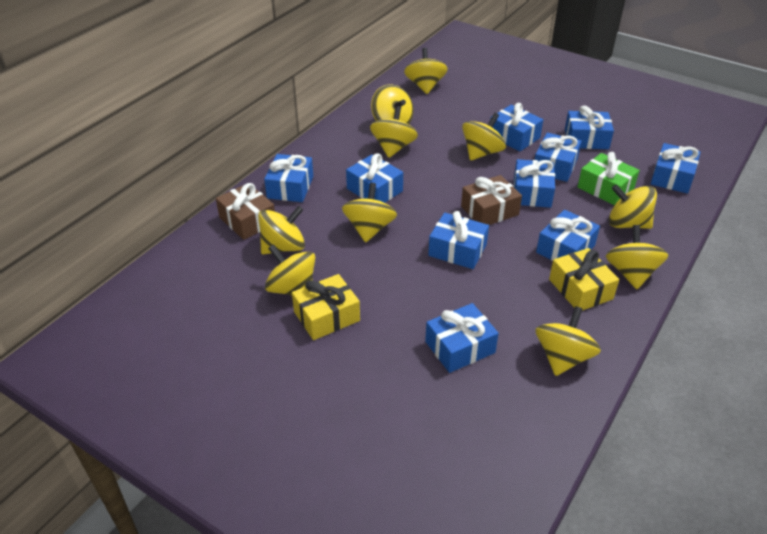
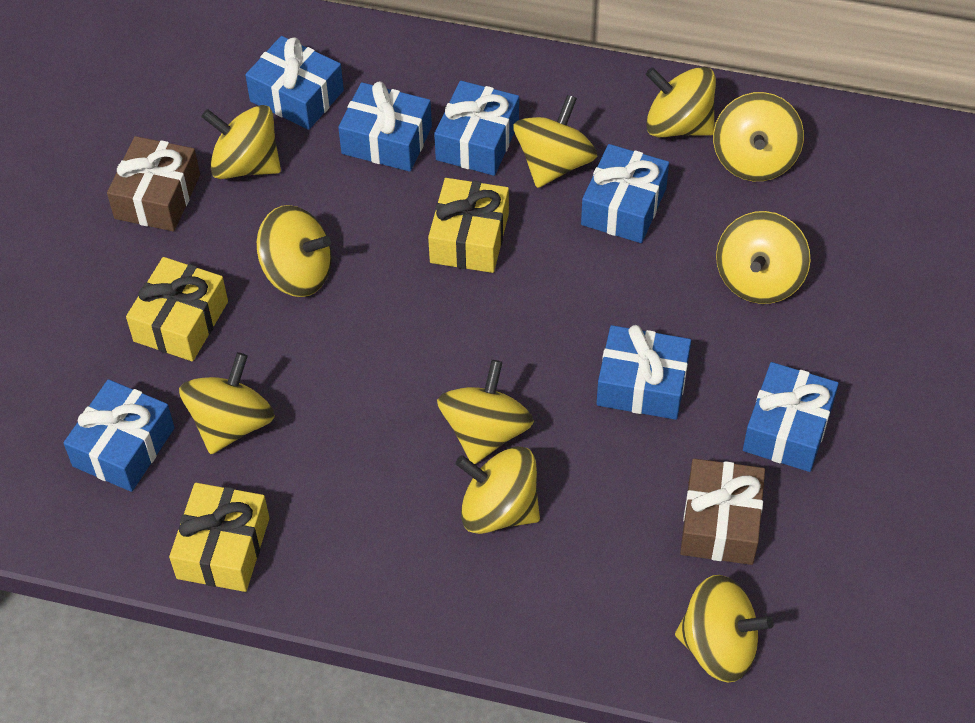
blue gift: [264,154,313,202] [346,153,403,203] [425,303,499,373] [428,211,489,269] [490,103,543,151] [514,159,555,208] [535,133,581,182] [536,210,600,261] [565,105,614,149] [651,143,700,194] = 10 -> [63,379,175,492] [245,36,344,130] [338,81,432,172] [434,81,519,176] [581,144,669,243] [596,325,691,420] [743,362,839,472] = 7
green gift: [578,152,640,205] = 1 -> none = 0
yellow gift: [292,274,360,340] [549,248,619,310] = 2 -> [126,257,228,361] [169,483,269,592] [428,178,509,273] = 3

